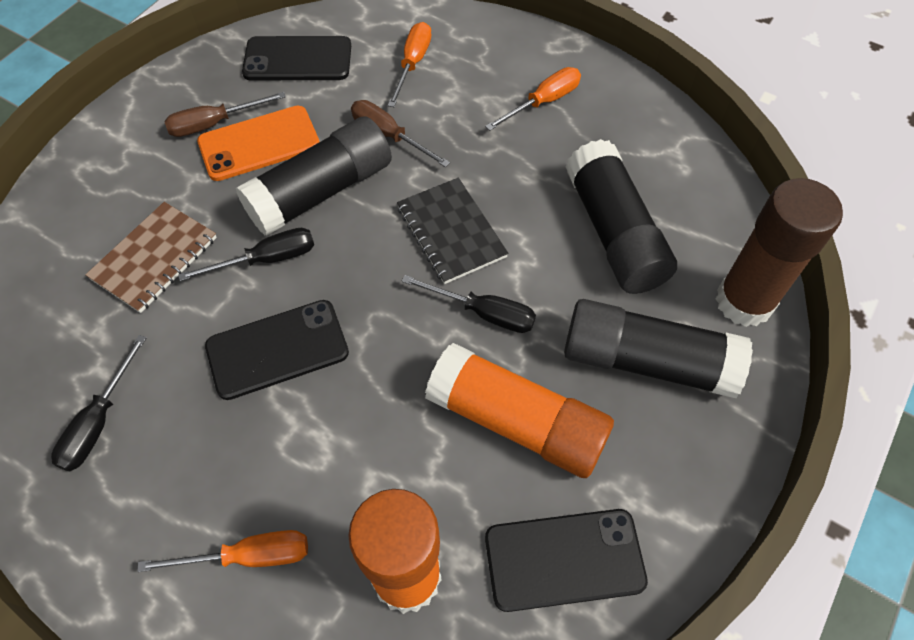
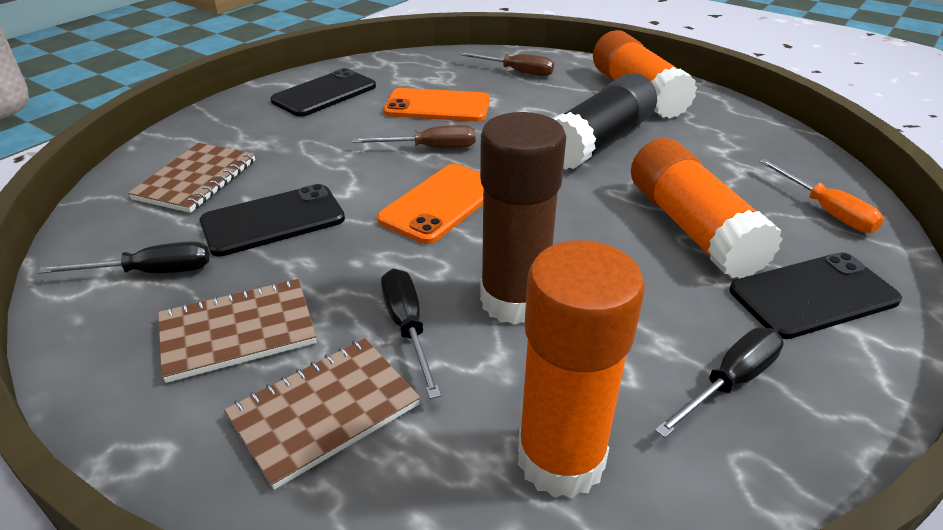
black glue stick: [236,116,392,236] [564,299,753,398] [565,139,677,294] = 3 -> [553,73,657,170] = 1
black notebook: [397,178,508,284] = 1 -> none = 0
brown notebook: [85,202,217,313] = 1 -> [128,143,255,213] [158,279,317,383] [224,338,420,490] = 3
orange glue stick: [348,489,441,614] [425,343,614,478] = 2 -> [518,240,645,498] [593,30,697,119] [631,138,783,278] = 3
orange phone: [197,106,319,181] = 1 -> [377,164,483,244] [383,88,490,122] = 2
orange screwdriver: [137,530,308,572] [388,22,431,107] [485,67,581,131] = 3 -> [759,159,884,233] = 1

